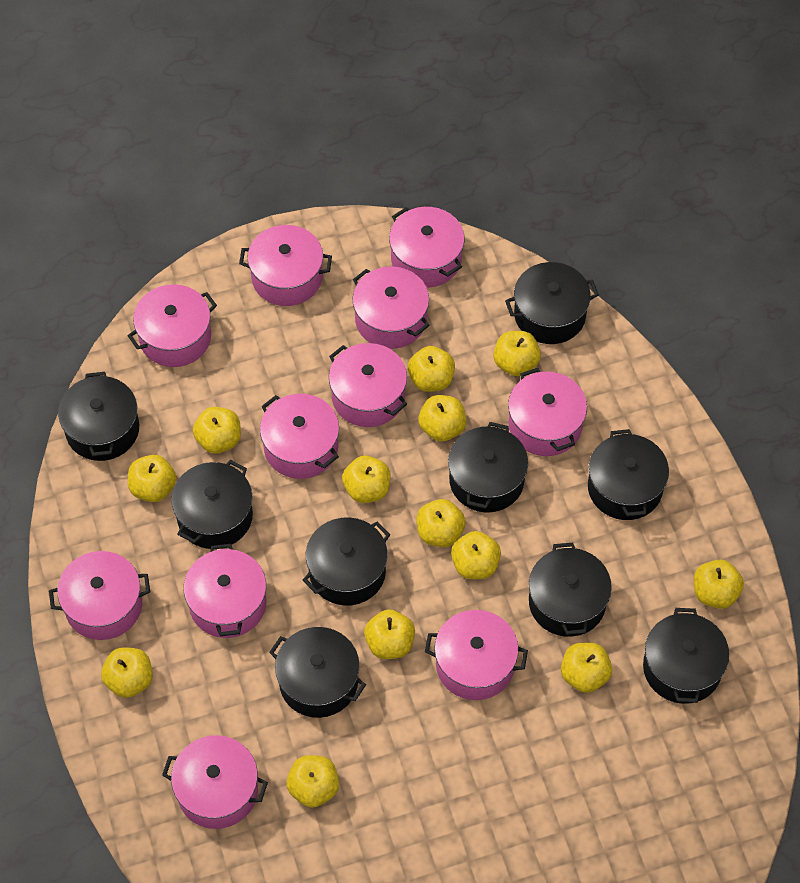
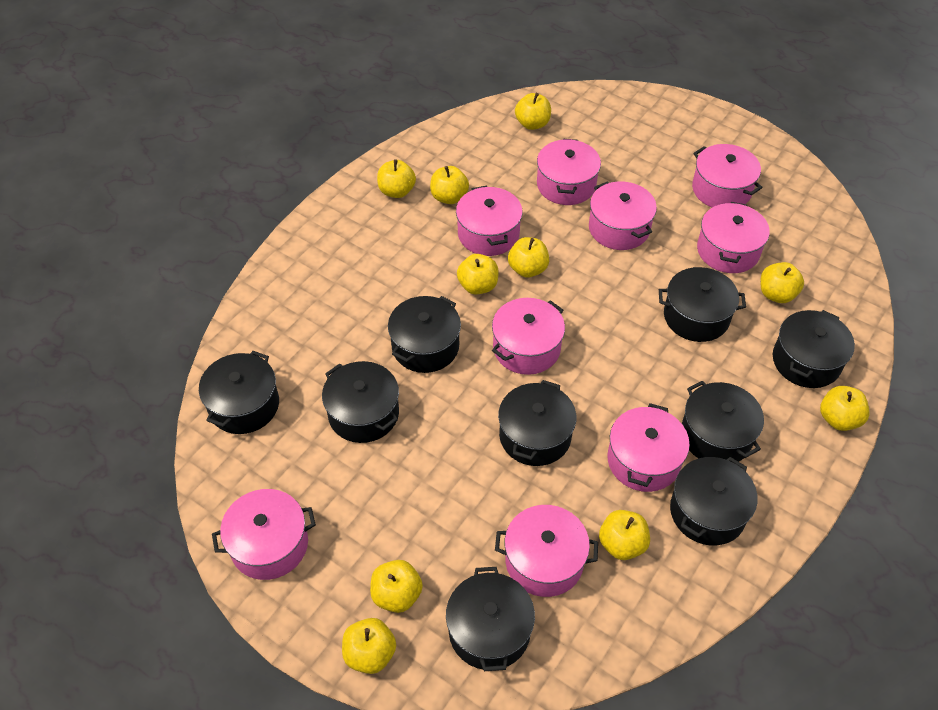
pink pot: [49,551,150,640] [128,284,217,367] [162,735,268,829] [184,544,266,638] [239,225,332,306] [260,394,339,479] [329,343,407,427] [352,266,430,349] [389,207,465,287] [425,610,528,700] [508,368,587,456] = 11 -> [212,489,316,580] [456,186,523,256] [492,298,565,375] [495,505,598,597] [537,139,601,205] [589,181,657,250] [607,403,690,492] [692,144,762,207] [697,202,770,273] = 9
yellow apple: [101,647,153,698] [128,454,176,502] [193,407,241,454] [286,755,339,808] [342,456,391,503] [364,609,415,659] [408,346,455,392] [416,499,466,547] [418,395,466,442] [451,531,501,579] [493,331,541,376] [561,643,612,693] [694,559,744,609] = 13 -> [342,618,396,674] [370,560,423,613] [377,159,416,198] [430,166,469,204] [457,254,499,295] [508,237,549,278] [515,93,551,130] [599,510,650,560] [761,262,804,303] [820,386,870,431] = 10

